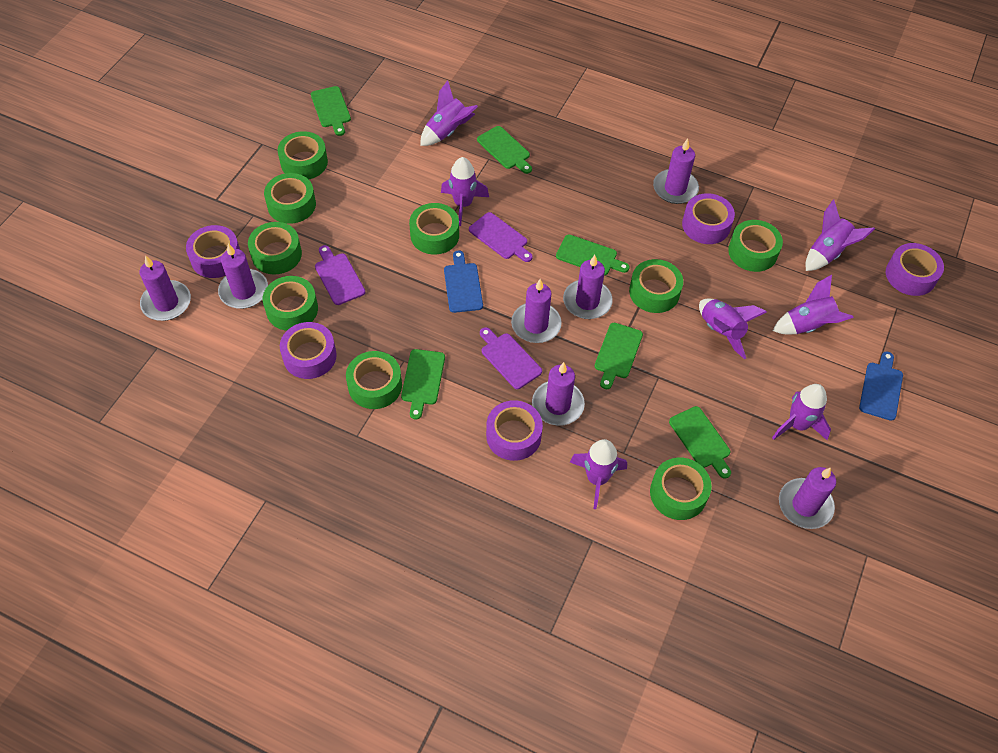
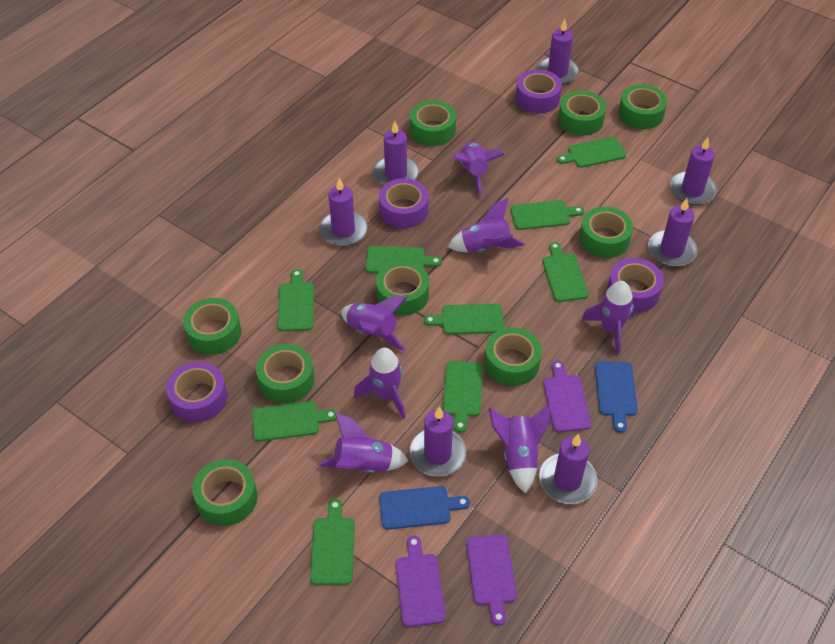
green cutting board: [311,86,351,136] [401,349,445,420] [477,126,532,174] [556,235,630,275] [595,323,643,389] [669,406,731,479] = 6 -> [252,401,338,442] [277,269,314,331] [310,499,355,585] [366,246,442,273] [424,304,504,335] [442,361,483,433] [510,200,584,230] [542,242,588,302] [557,137,626,168] = 9
purple tape: [186,225,240,278] [280,322,337,379] [486,400,543,461] [682,193,735,244] [886,243,944,296] = 5 -> [166,362,227,422] [379,178,428,228] [515,69,562,113] [607,258,664,312] = 4

